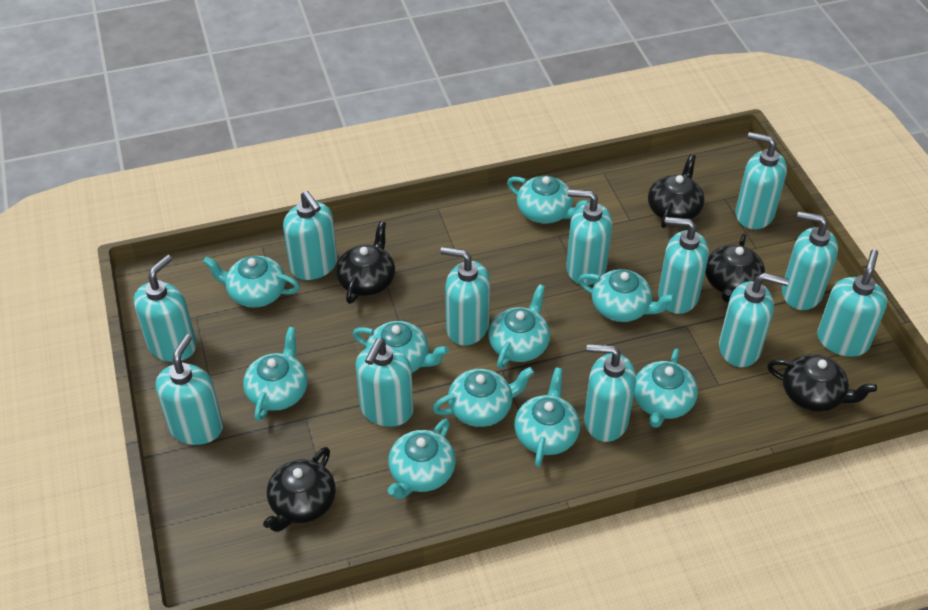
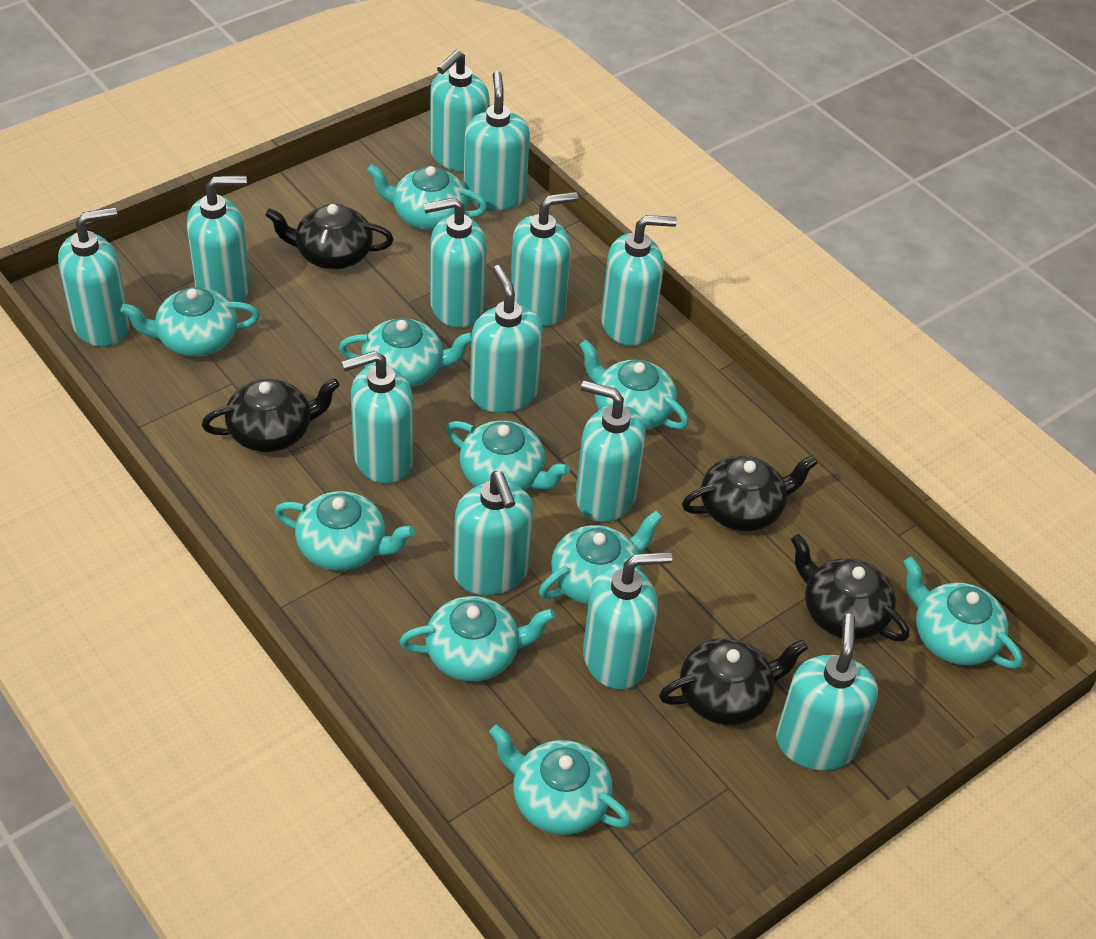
turquoise soap dispenser: [134,255,197,362] [156,334,223,445] [283,191,337,280] [356,338,413,427] [440,247,490,346] [566,189,612,285] [584,344,636,442] [658,217,709,314] [719,273,789,367] [735,132,787,229] [782,211,838,310] [817,249,887,357] = 12 -> [58,207,130,347] [187,176,250,302] [342,351,413,484] [423,197,487,328] [430,50,490,172] [453,471,533,595] [464,71,530,211] [470,265,543,413] [510,192,578,327] [576,381,646,522] [583,552,672,690] [601,215,677,346] [776,613,878,771] = 13

